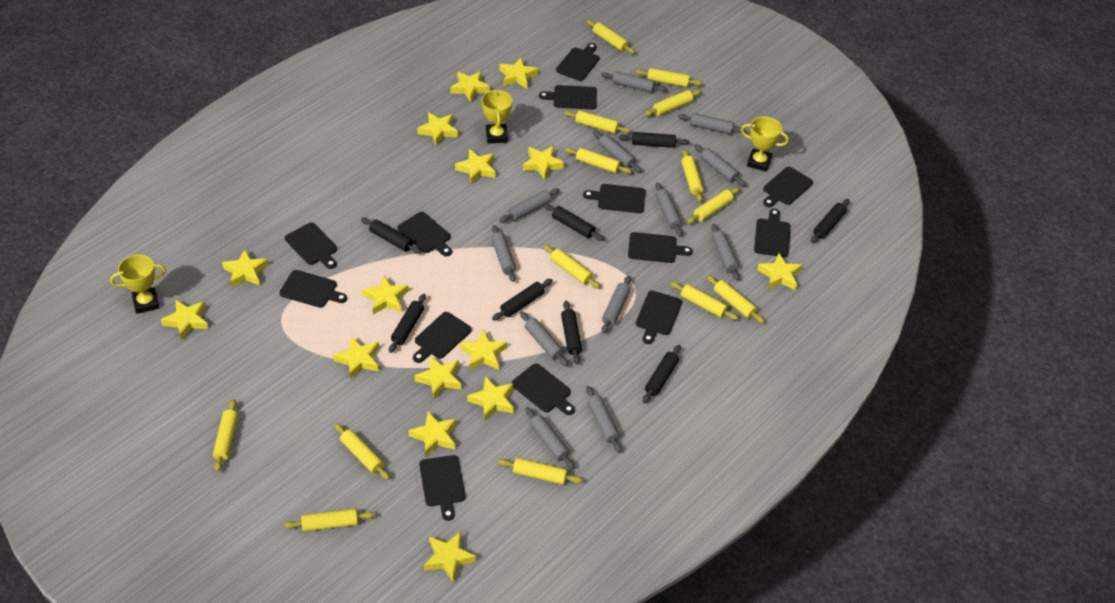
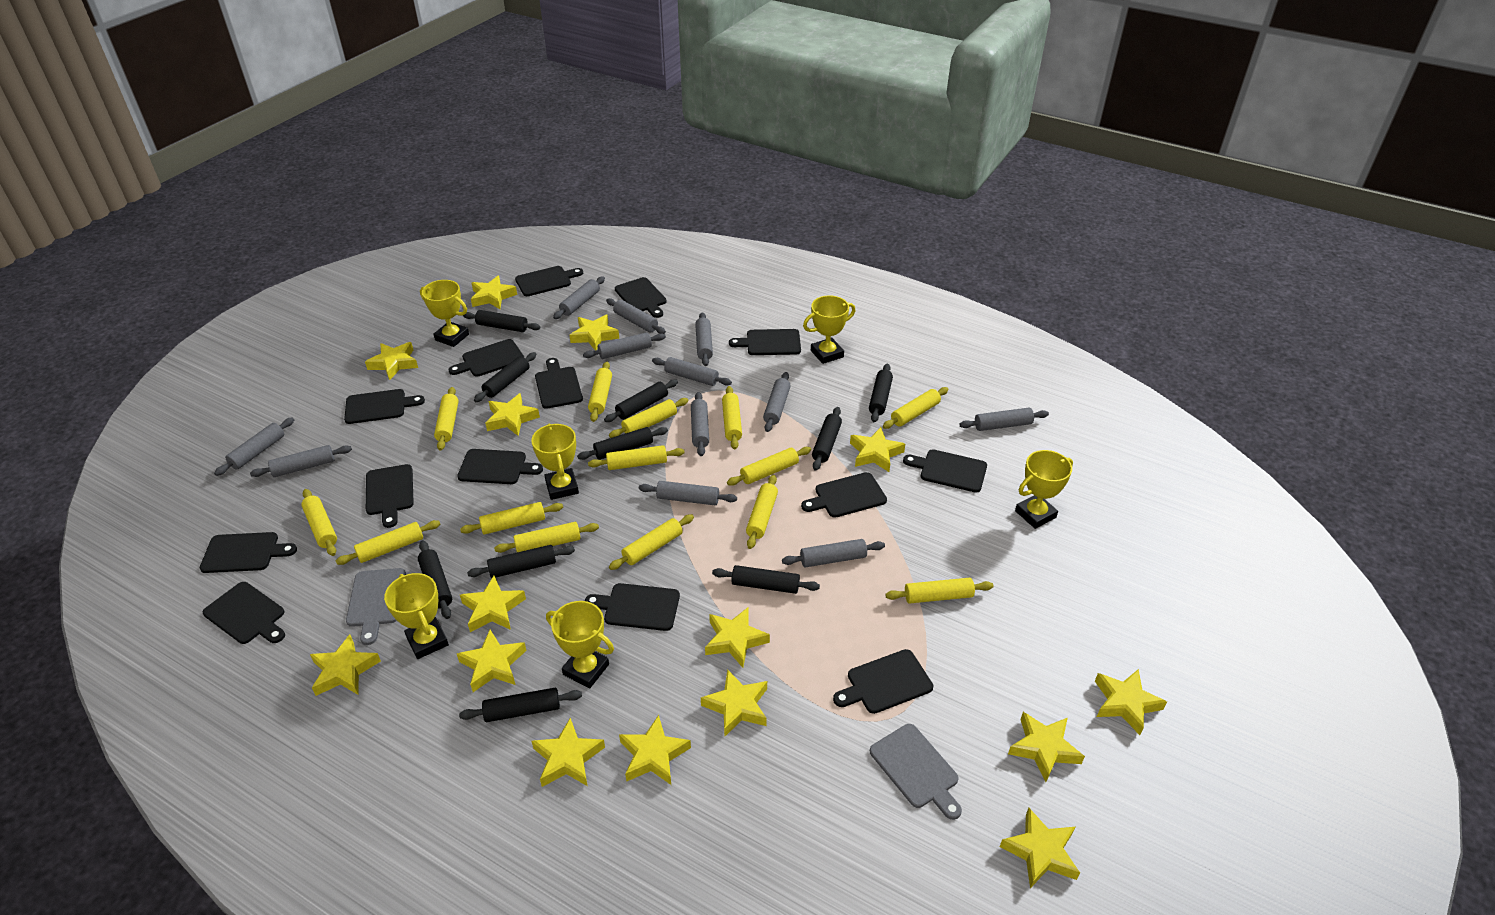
black cutting board: [280,270,347,308] [285,223,337,269] [397,212,452,256] [413,312,472,363] [419,455,465,521] [512,364,575,415] [539,85,597,109] [556,43,600,81] [583,184,646,213] [628,232,693,263] [636,291,682,344] [754,209,791,257] [763,167,813,207] = 13 -> [200,532,297,573] [203,582,285,644] [344,389,425,424] [366,464,414,528] [448,339,524,377] [457,449,543,484] [515,266,583,296] [535,358,583,409] [585,583,680,631] [615,277,667,318] [729,329,801,355] [801,472,887,518] [833,649,933,714] [903,449,987,493] = 14
black rolling pin: [361,218,422,254] [389,294,426,353] [492,279,553,321] [543,203,604,241] [561,301,582,364] [619,132,689,148] [643,345,681,403] [811,199,849,243] = 8 -> [418,540,452,619] [459,688,582,722] [463,310,540,332] [467,545,575,578] [474,352,536,402] [577,427,668,460] [604,379,678,422] [712,565,820,594] [812,407,842,471] [869,364,893,422] = 10
grey cutting board: none = 0 -> [346,568,406,645] [870,724,962,820] = 2
yellow trophy: [110,254,166,314] [482,89,512,143] [741,116,789,171] = 3 -> [384,573,449,659] [420,280,469,347] [531,423,579,500] [546,601,614,688] [803,295,856,364] [1015,450,1073,529] = 6

